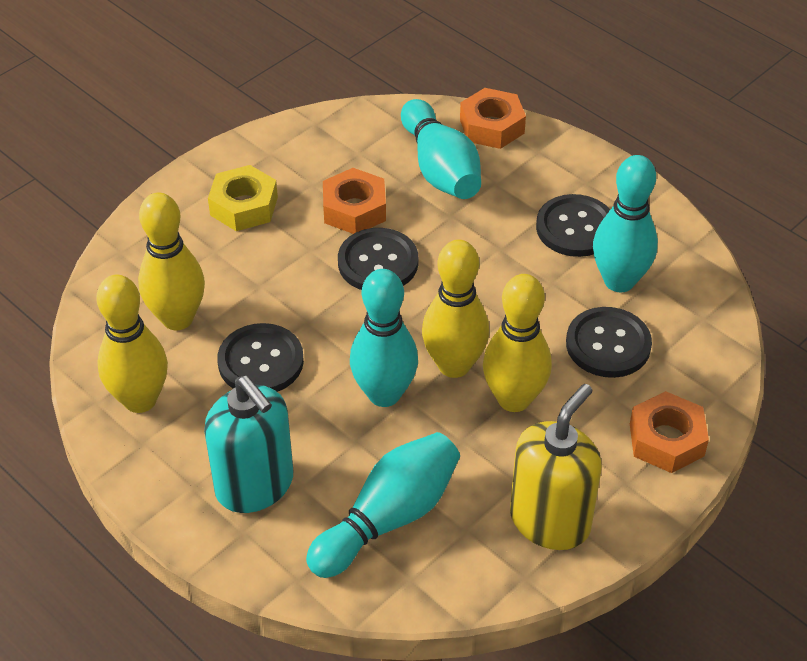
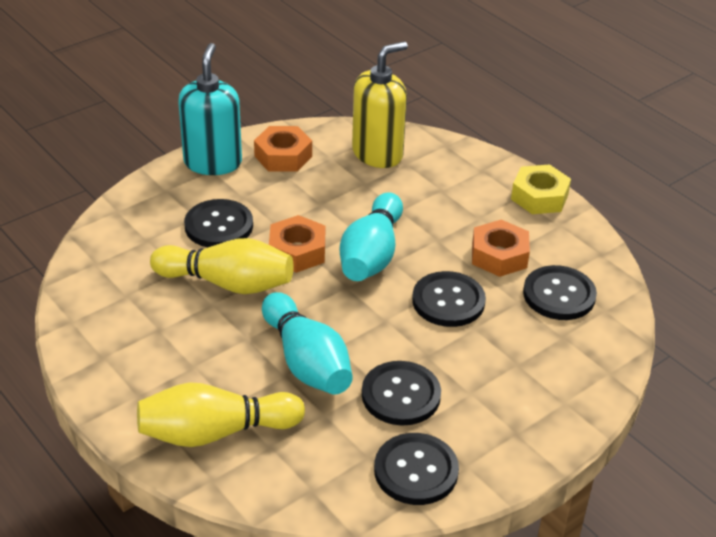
black button: [217,323,304,392] [338,228,418,290] [536,194,610,257] [566,307,652,378] = 4 -> [184,199,253,247] [362,361,441,426] [374,433,459,505] [412,271,486,327] [523,265,597,320] = 5
turquoise bowling pin: [306,432,460,578] [350,269,418,407] [401,99,481,199] [593,155,658,292] = 4 -> [262,292,353,395] [339,193,403,281] = 2
yellow bowling pin: [96,275,168,413] [138,193,205,330] [422,240,489,378] [483,274,552,412] = 4 -> [137,382,305,447] [150,238,293,294] = 2

